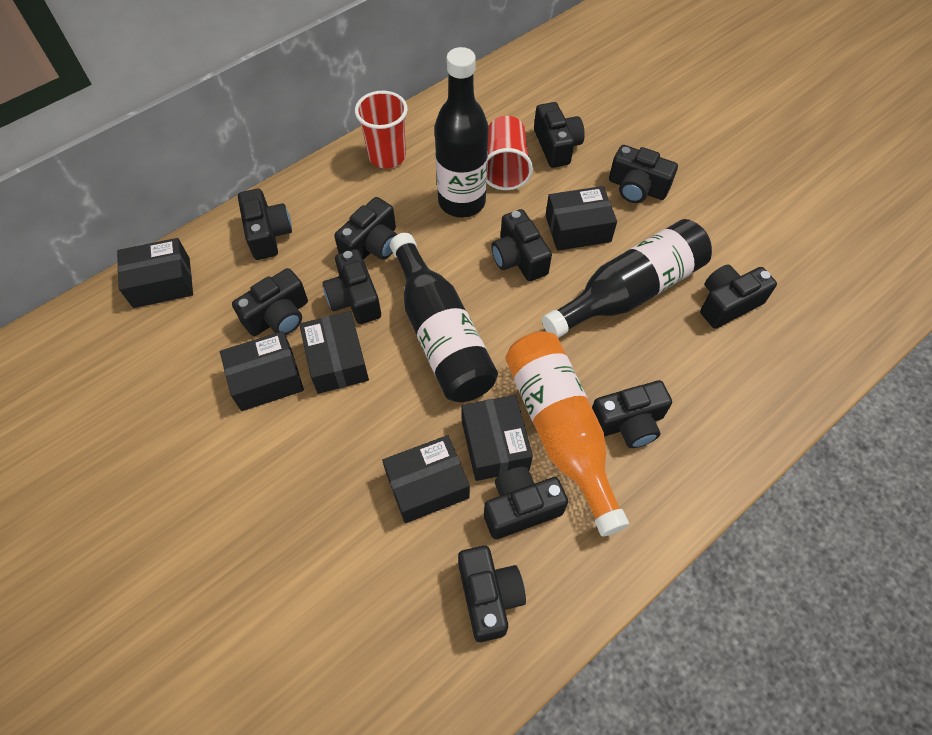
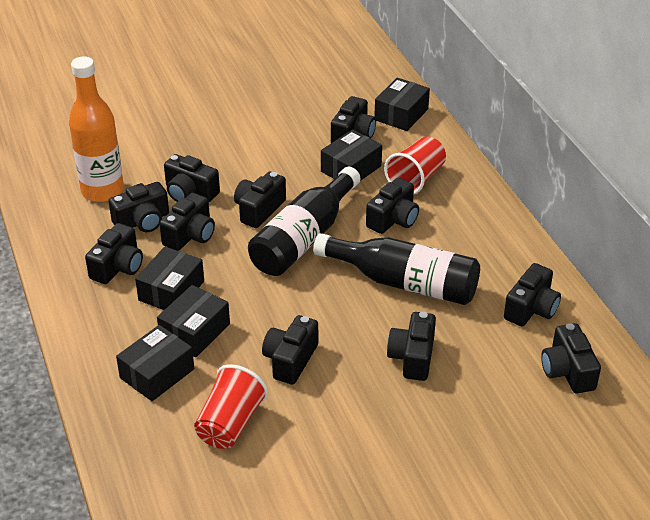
black bottle: [390,233,498,402] [435,47,489,217] [542,219,712,338] = 3 -> [248,167,360,276] [313,233,480,305] = 2
black box: [117,238,193,308] [220,331,304,411] [299,311,369,394] [382,435,470,523] [461,395,533,481] [545,186,617,251] = 6 -> [116,325,194,401] [135,247,204,310] [157,285,230,357] [321,129,382,181] [374,78,430,131] = 5

